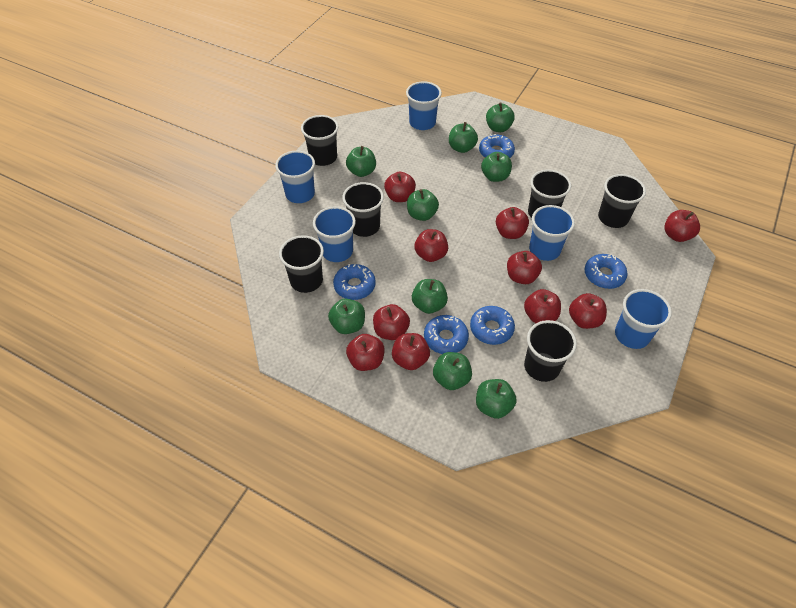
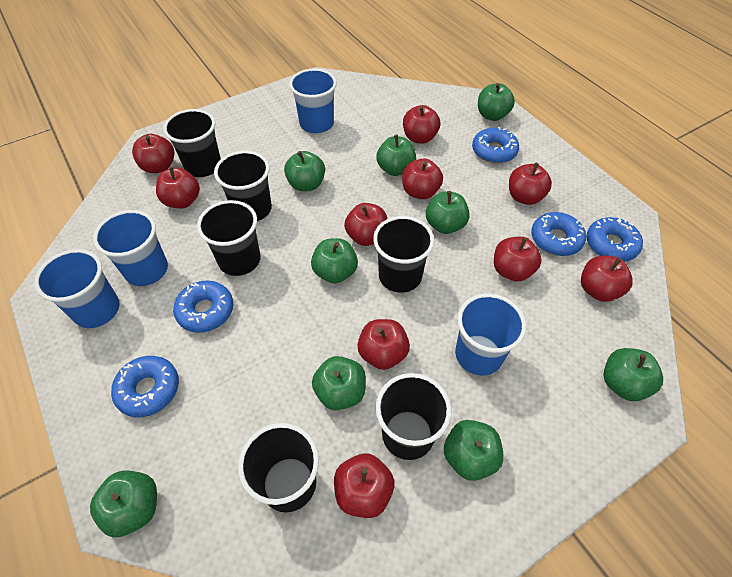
blue cup: [275,151,315,203] [313,206,356,262] [406,81,442,130] [529,205,575,261] [615,289,672,349] = 5 -> [34,249,120,328] [93,210,168,286] [289,68,337,133] [455,293,526,375] = 4

